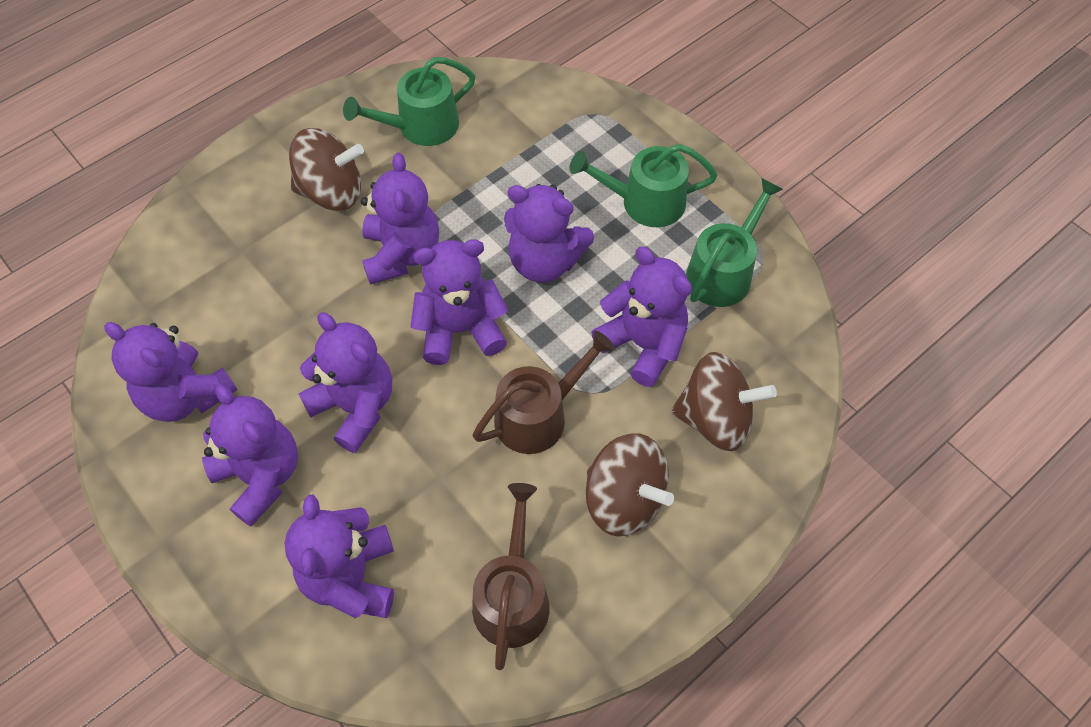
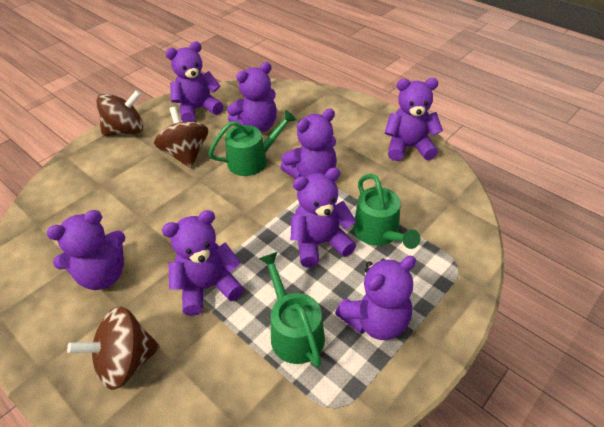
brown watering can: [472,483,550,670] [473,331,615,454] = 2 -> none = 0

